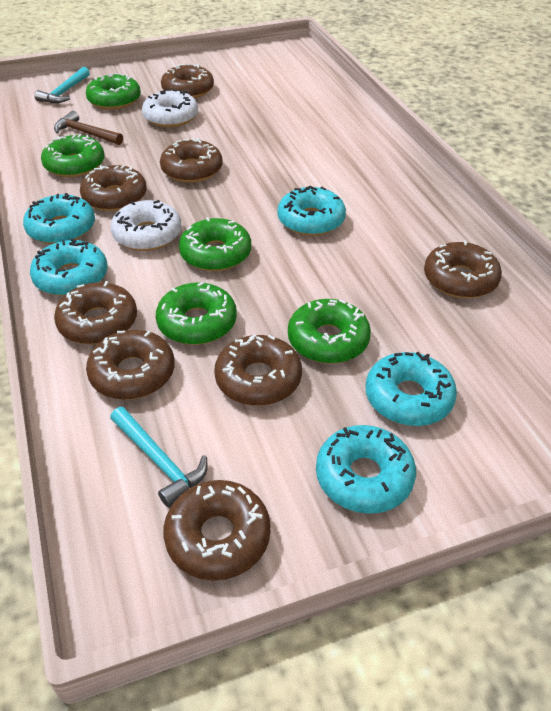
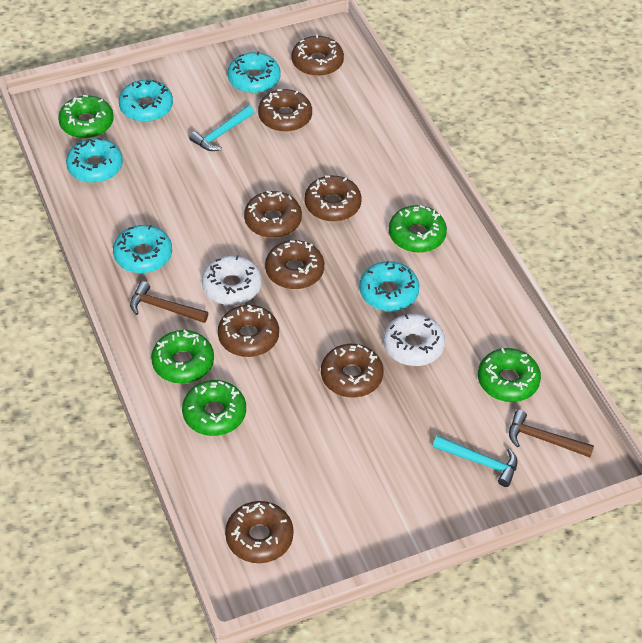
brown hammer: [54,111,123,145] = 1 -> [130,281,208,323] [509,410,594,457] = 2

